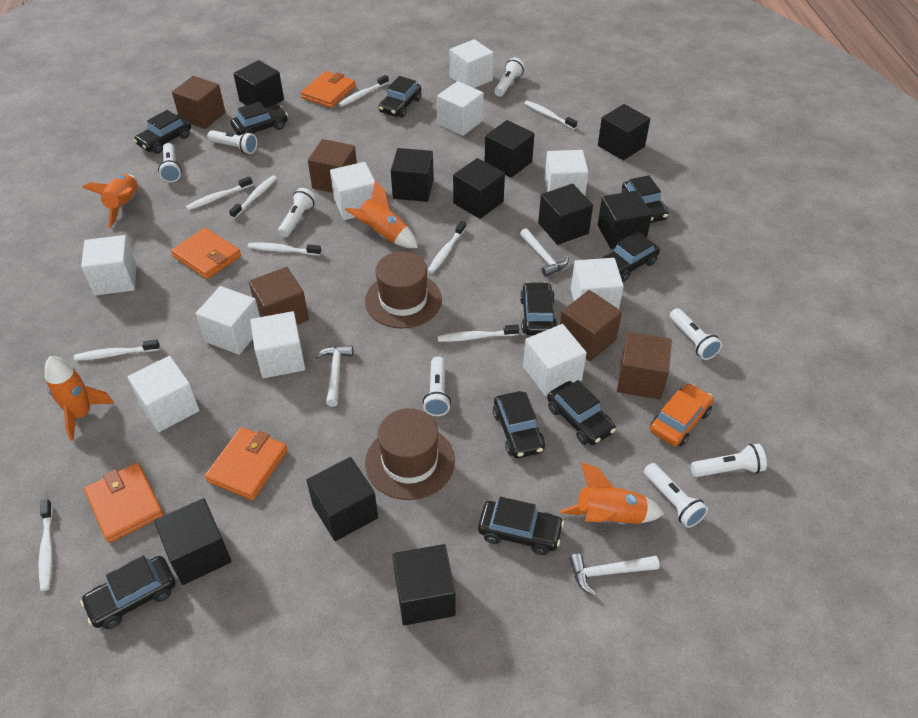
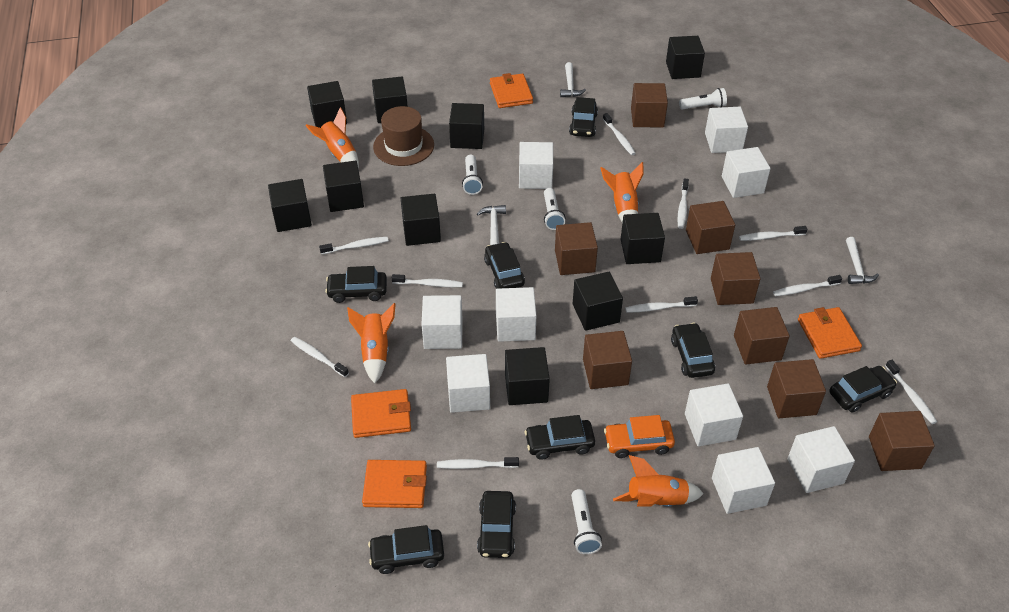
black car: [80,555,176,629] [134,110,191,154] [230,102,288,136] [379,76,422,118] [478,497,564,555] [493,391,545,458] [520,282,557,335] [547,380,616,445] [601,231,660,282] [621,175,669,223] = 10 -> [325,266,387,303] [368,525,444,574] [477,491,516,558] [484,242,525,289] [524,415,595,460] [569,97,598,137] [671,323,715,378] [830,366,897,413] = 8
brown cube: [172,76,226,129] [249,267,309,325] [308,139,357,193] [560,290,622,362] [617,332,672,400] = 5 -> [555,222,598,275] [583,331,632,389] [631,83,668,127] [686,201,735,254] [711,252,760,305] [734,307,790,365] [767,359,826,418] [869,411,935,471] = 8
brown hat: [365,251,442,329] [365,408,455,500] = 2 -> [373,106,434,166] = 1
white cube: [81,235,136,296] [128,356,200,432] [195,286,260,355] [250,311,305,378] [330,162,375,220] [437,81,484,136] [450,39,494,88] [523,324,587,396] [544,150,589,196] [571,258,624,309] = 10 -> [421,295,463,349] [446,354,490,413] [496,287,536,342] [519,142,553,189] [685,383,743,446] [705,107,748,153] [712,447,775,514] [722,147,771,198] [787,426,855,493] = 9
white flashlight: [158,143,182,182] [207,130,257,154] [278,188,316,237] [423,356,451,416] [494,58,525,97] [644,463,708,528] [670,308,722,360] [691,444,767,477] = 8 -> [462,155,483,195] [544,188,565,230] [571,489,602,554] [679,88,727,109] = 4
white toothbrush: [39,499,53,591] [74,340,160,361] [186,176,253,210] [229,175,277,219] [248,242,321,256] [339,75,389,107] [428,221,466,273] [437,324,519,342] [524,101,577,129] = 9 -> [291,337,349,377] [319,237,388,254] [392,274,463,287] [437,457,519,469] [603,113,636,155] [625,296,698,313] [678,178,689,229] [739,226,808,241] [773,275,842,296] [885,360,937,424] = 10

